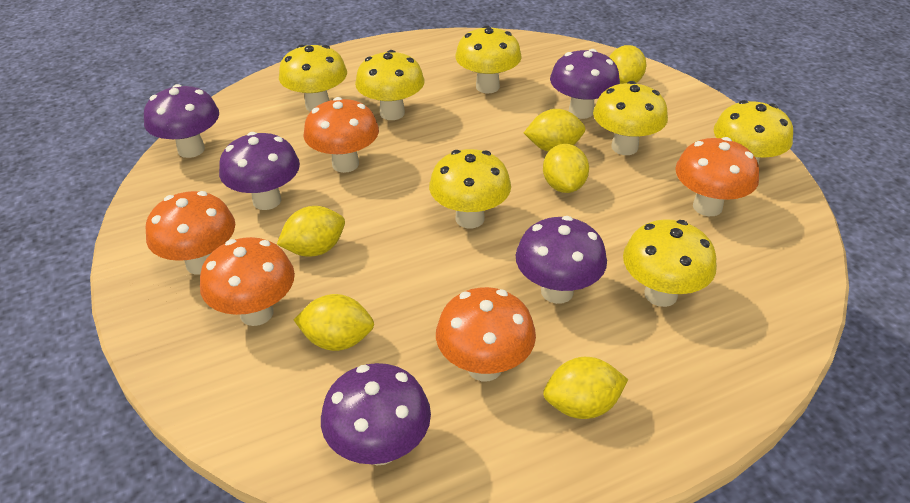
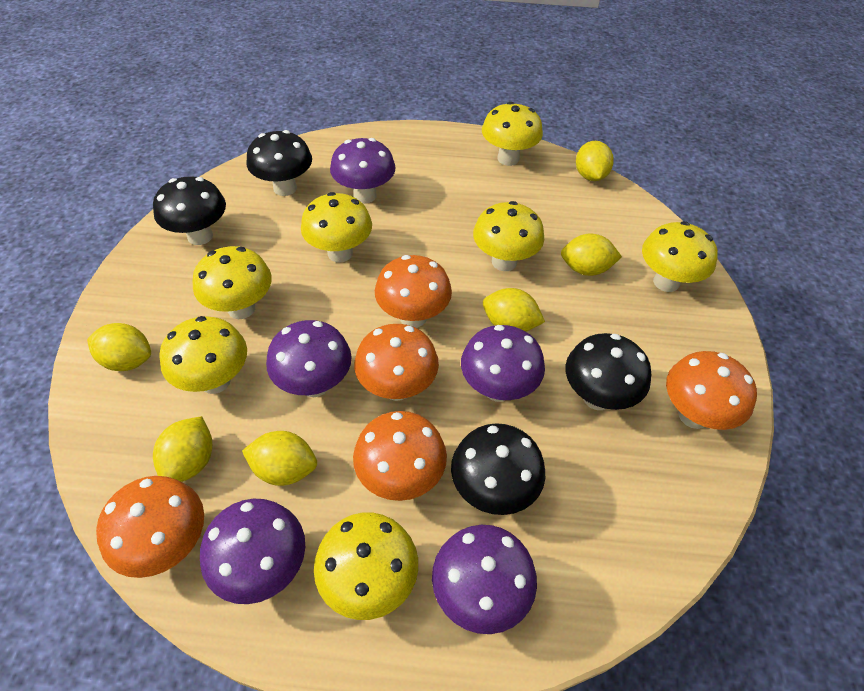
black mushroom: none = 0 -> [153,176,226,245] [247,130,312,196] [451,423,545,515] [566,333,651,410] = 4

